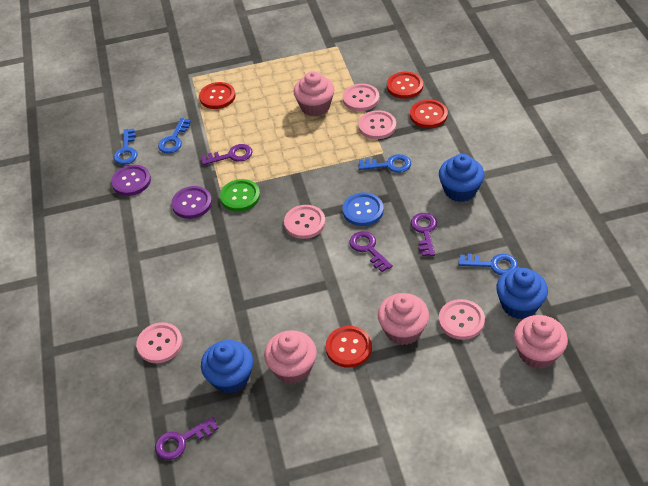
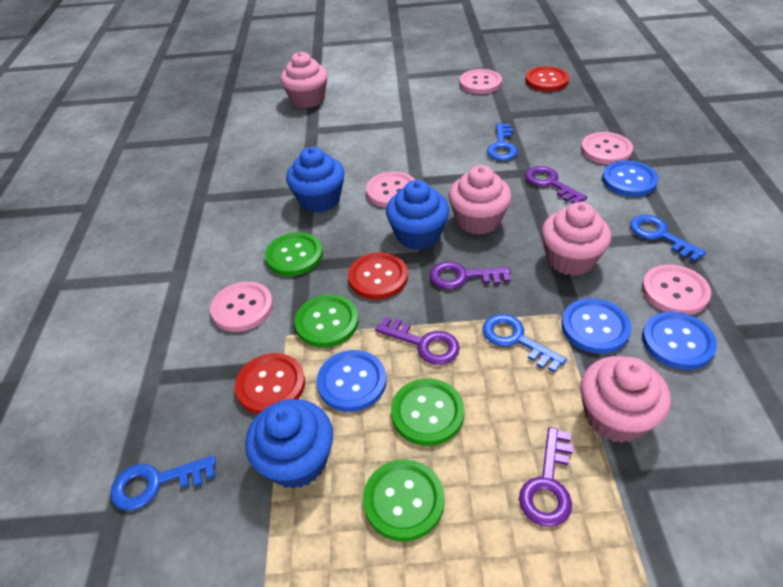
blue button: [342,192,384,226] = 1 -> [317,350,387,412] [561,298,631,354] [602,160,658,197] [642,312,717,370] = 4
green button: [220,179,260,212] = 1 -> [265,232,323,276] [294,295,359,348] [363,459,444,542] [391,379,464,446] = 4
purple button: [111,165,151,196] [172,186,212,219] = 2 -> none = 0
red button: [199,82,236,109] [326,326,372,368] [387,72,423,99] [410,100,448,128] = 4 -> [235,353,305,414] [348,252,408,299] [525,66,569,91] = 3

